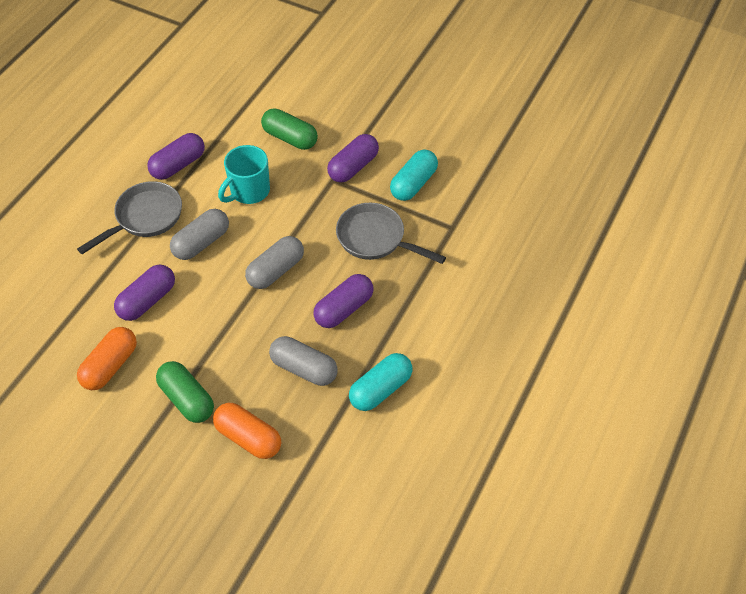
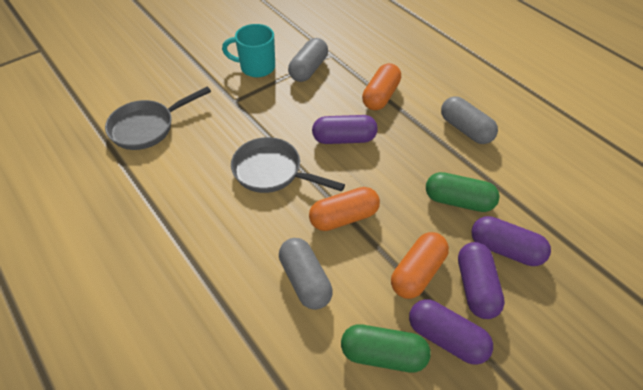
orange capsule: [77,327,137,390] [213,403,281,459] = 2 -> [309,187,380,231] [362,63,401,110] [391,232,449,299] = 3
turquoise capsule: [349,353,412,411] [390,149,438,201] = 2 -> none = 0

